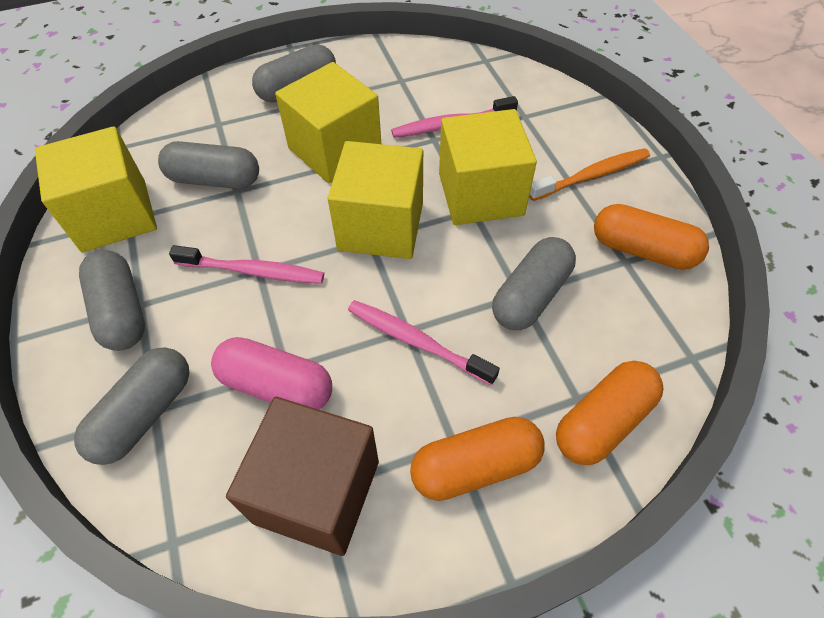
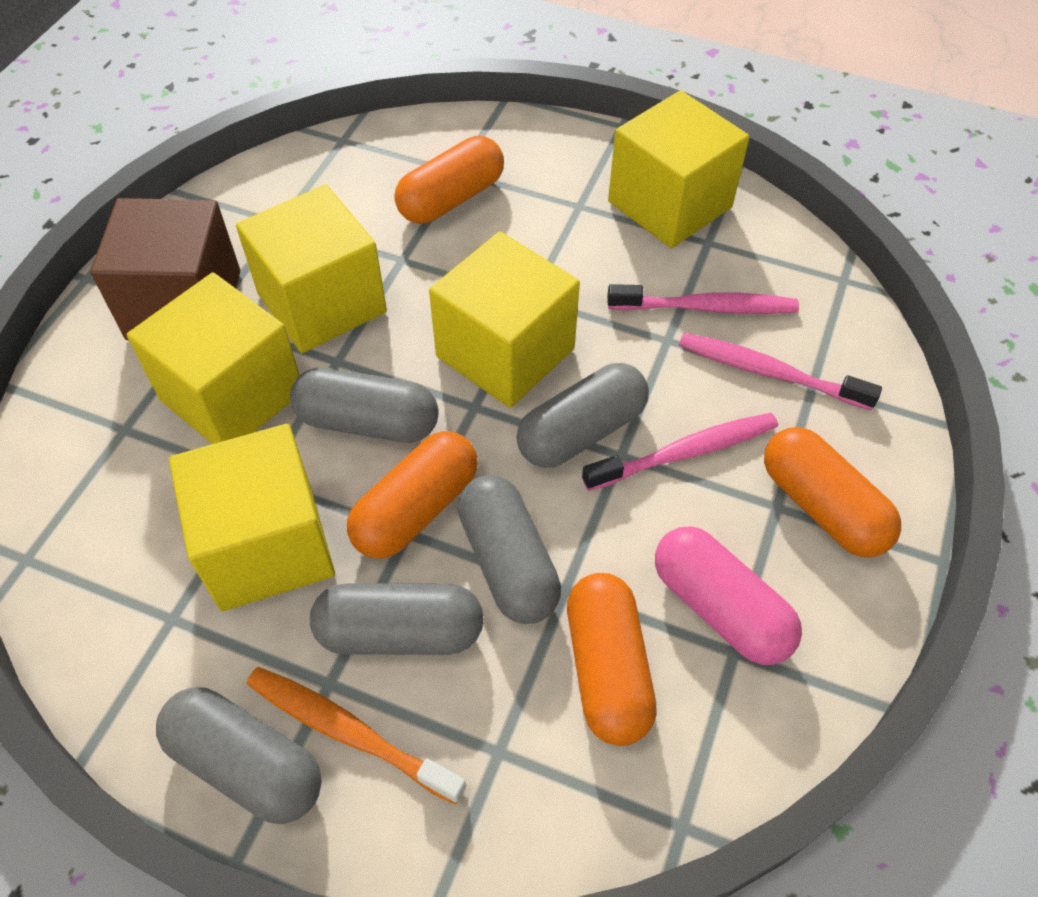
orange capsule: [410,417,544,501] [556,361,663,465] [594,204,709,270] = 3 -> [347,431,478,559] [394,136,504,224] [567,573,657,746] [764,427,901,557] = 4
yellow cube: [35,126,157,252] [275,62,381,183] [328,141,423,259] [439,109,537,225] = 4 -> [127,273,300,444] [169,424,335,611] [236,185,387,353] [429,232,580,408] [608,90,749,248] = 5

